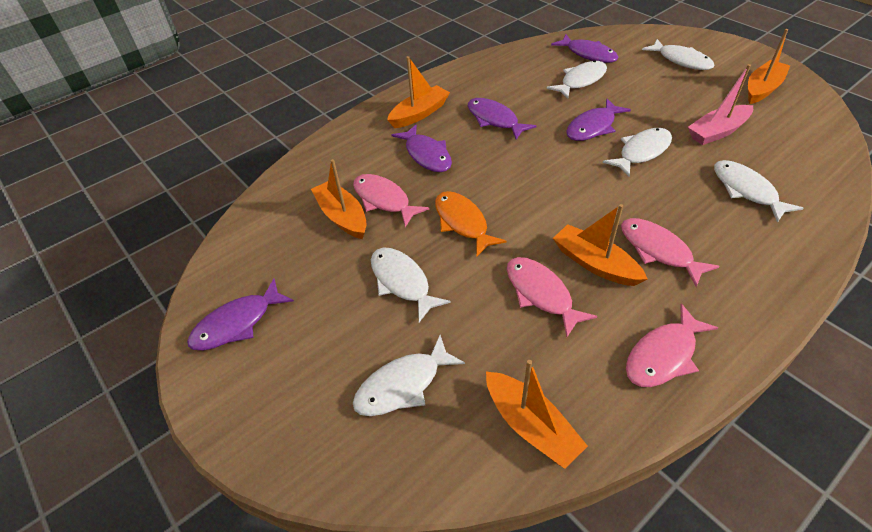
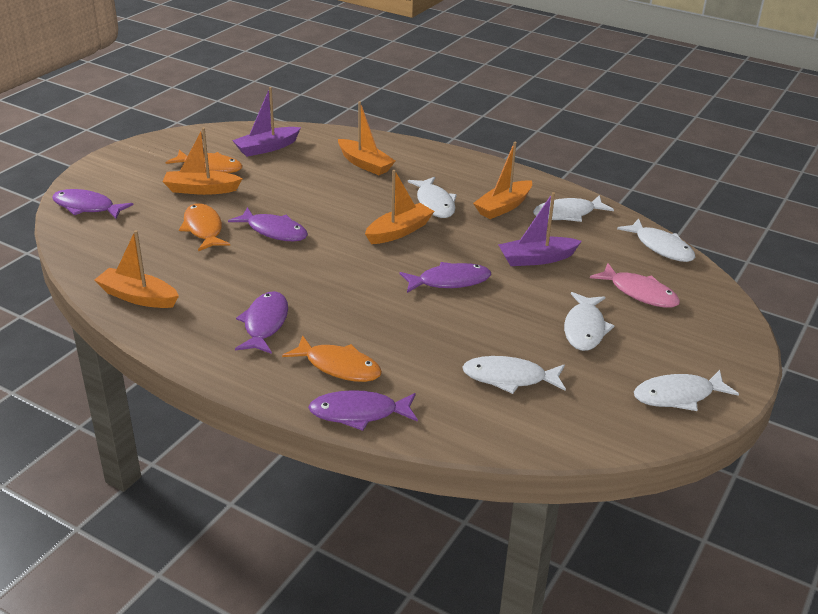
orange fish: [435,191,507,257] = 1 -> [166,150,243,173] [179,203,230,251] [282,335,382,382] = 3
pink boat: [688,64,753,145] = 1 -> none = 0
pink fish: [353,174,429,227] [507,257,597,337] [621,218,720,287] [626,304,718,387] = 4 -> [590,263,680,308] = 1
purple boat: none = 0 -> [232,87,301,157] [498,192,582,266] = 2

